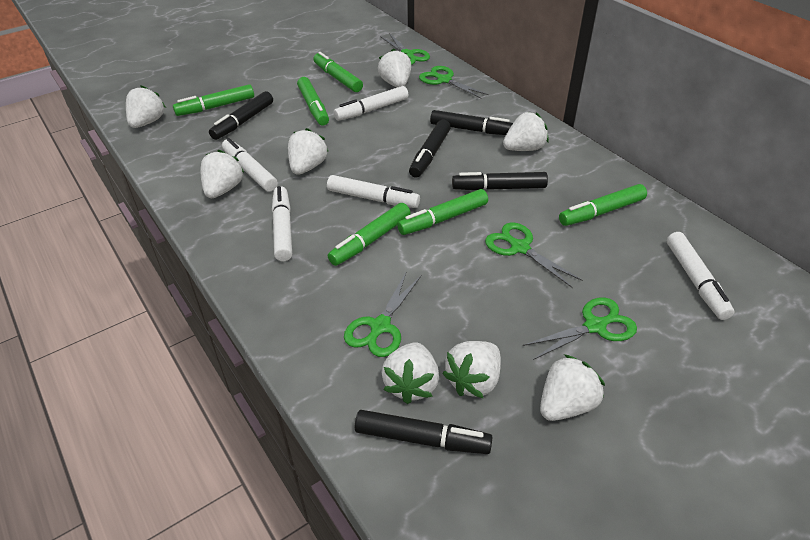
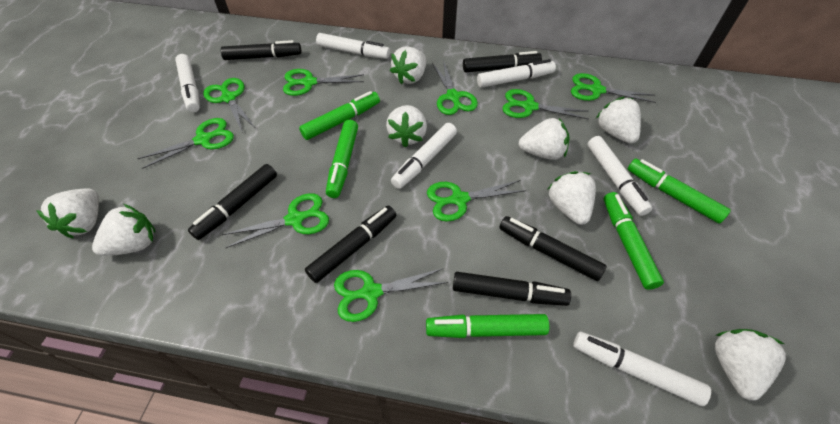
black marker: [209,91,273,140] [355,410,493,454] [409,120,451,178] [430,110,513,135] [452,172,548,190] = 5 -> [188,164,277,240] [221,40,301,60] [305,205,396,283] [453,272,571,306] [463,51,542,72] [499,216,607,281] = 6
green marker: [173,84,254,116] [297,77,329,125] [313,52,363,92] [328,203,410,266] [397,189,488,235] [559,184,647,226] = 6 -> [299,91,380,140] [326,120,358,198] [426,314,550,338] [604,192,664,290] [628,159,731,224] = 5
green scissors: [344,271,421,357] [380,33,430,65] [419,66,489,99] [485,222,583,288] [523,297,637,360] = 5 -> [137,118,234,169] [203,78,255,133] [222,193,329,249] [283,69,364,96] [334,268,448,322] [427,180,526,222] [432,60,478,115] [502,89,589,120] [571,73,656,103] = 9
white marker: [222,138,278,192] [272,186,292,261] [327,175,420,208] [334,86,408,121] [667,232,735,320] = 5 -> [175,54,200,112] [316,33,390,59] [391,123,457,189] [477,59,556,88] [573,332,711,406] [587,136,652,216] = 6

